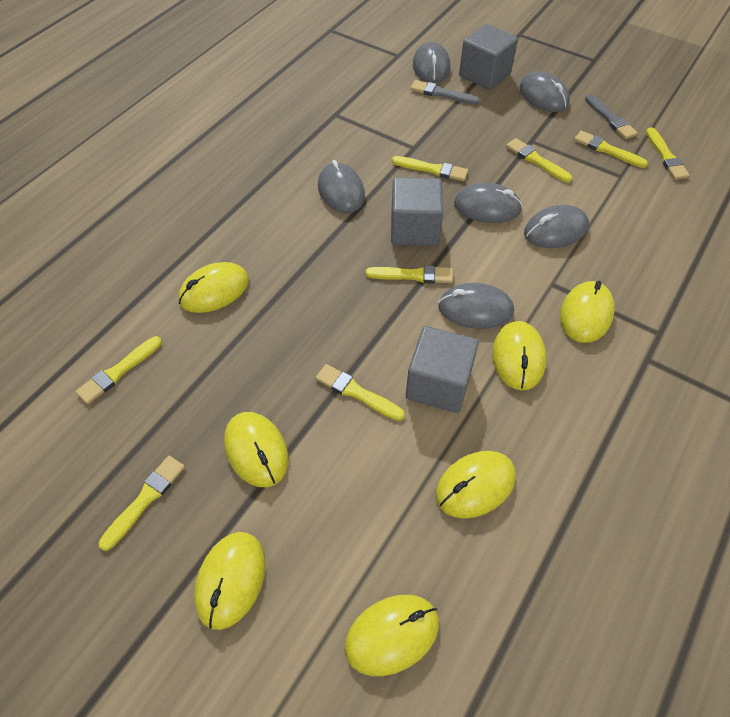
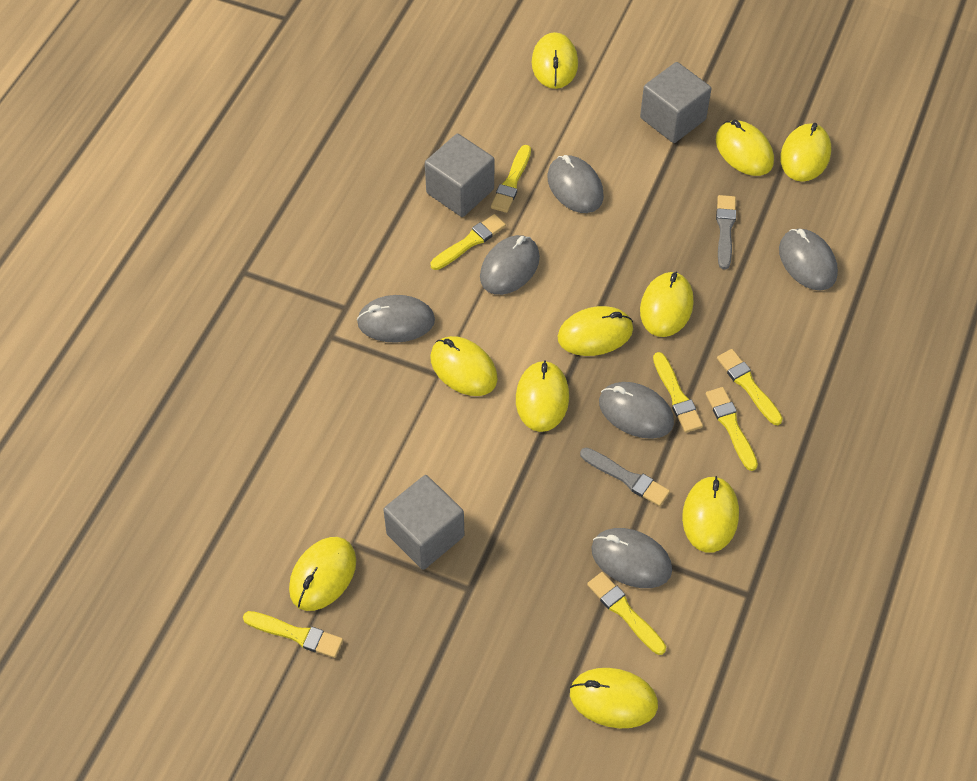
yellow brush: [76,336,162,404] [98,456,185,551] [315,364,405,421] [366,265,453,283] [392,156,468,181] [506,138,572,183] [574,131,648,168] [646,127,690,180] = 8 -> [243,611,343,658] [431,214,506,270] [491,145,531,213] [587,572,666,655] [653,352,703,433] [706,387,758,471] [717,349,783,425] = 7
yellow mouse: [178,262,249,313] [194,532,266,630] [224,412,288,487] [344,595,439,676] [436,451,516,519] [492,321,546,390] [560,281,615,343] = 7 -> [289,537,356,611] [430,336,498,396] [516,360,569,432] [532,32,578,89] [557,306,633,356] [570,668,658,728] [640,272,694,337] [682,476,739,553] [716,120,774,176] [780,123,831,182] = 10

